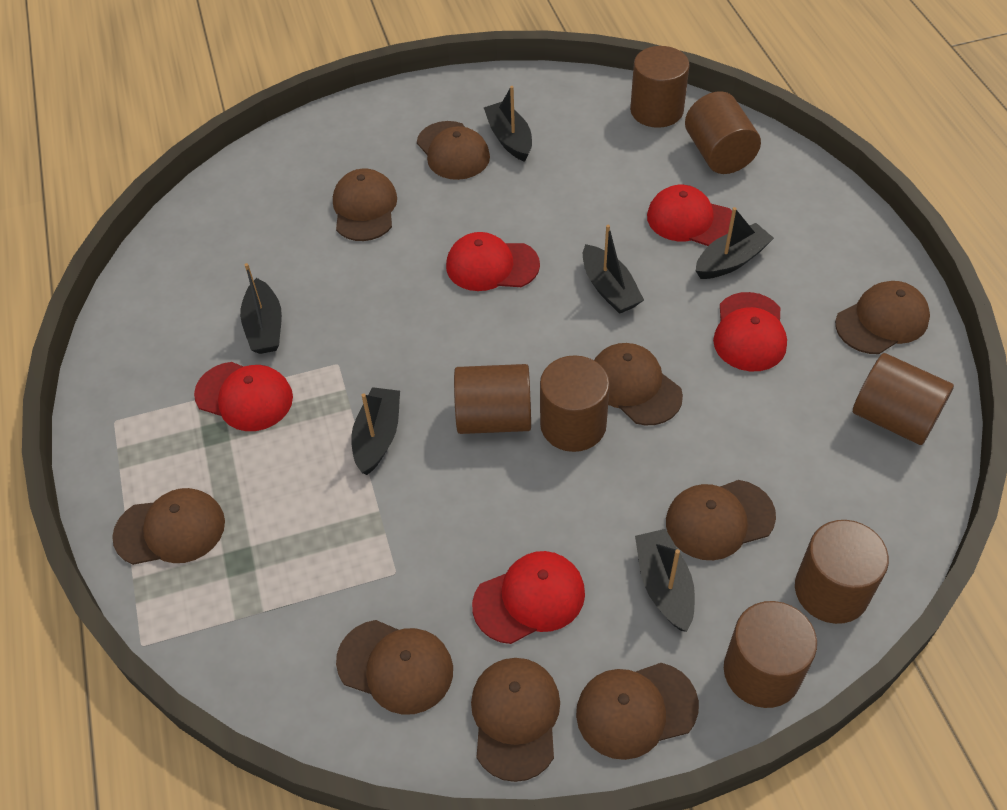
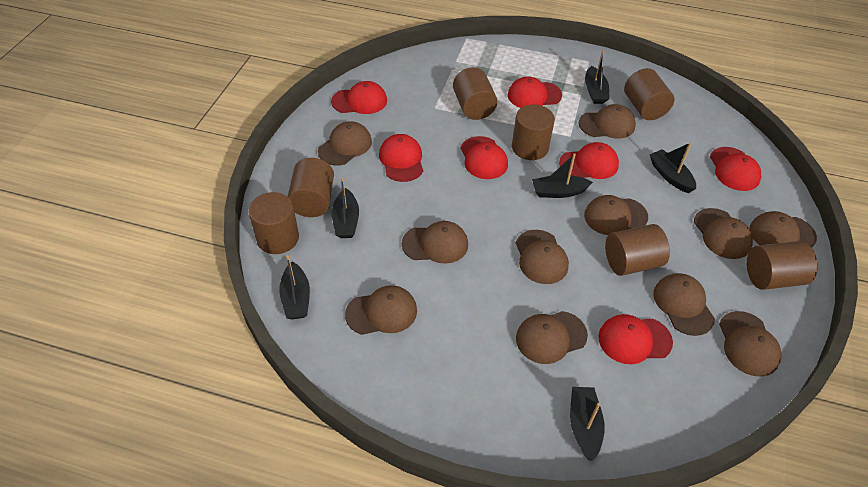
brown cap: [112,488,225,565] [333,169,397,241] [336,620,453,715] [417,121,490,180] [471,658,560,782] [576,663,699,760] [594,343,683,426] [666,480,776,560] [835,281,930,354] = 9 -> [318,121,372,166] [345,285,417,335] [402,221,468,264] [516,230,569,284] [516,311,588,364] [579,104,636,139] [584,195,648,235] [653,273,715,336] [694,208,753,259] [719,311,781,377] [749,211,817,247] = 11
red cap: [194,362,293,431] [446,232,540,291] [472,551,585,644] [647,185,732,246] [713,292,787,371] = 5 -> [331,81,387,114] [379,134,423,182] [460,136,508,179] [508,77,562,108] [559,142,619,179] [598,314,673,364] [710,147,761,191] = 7

